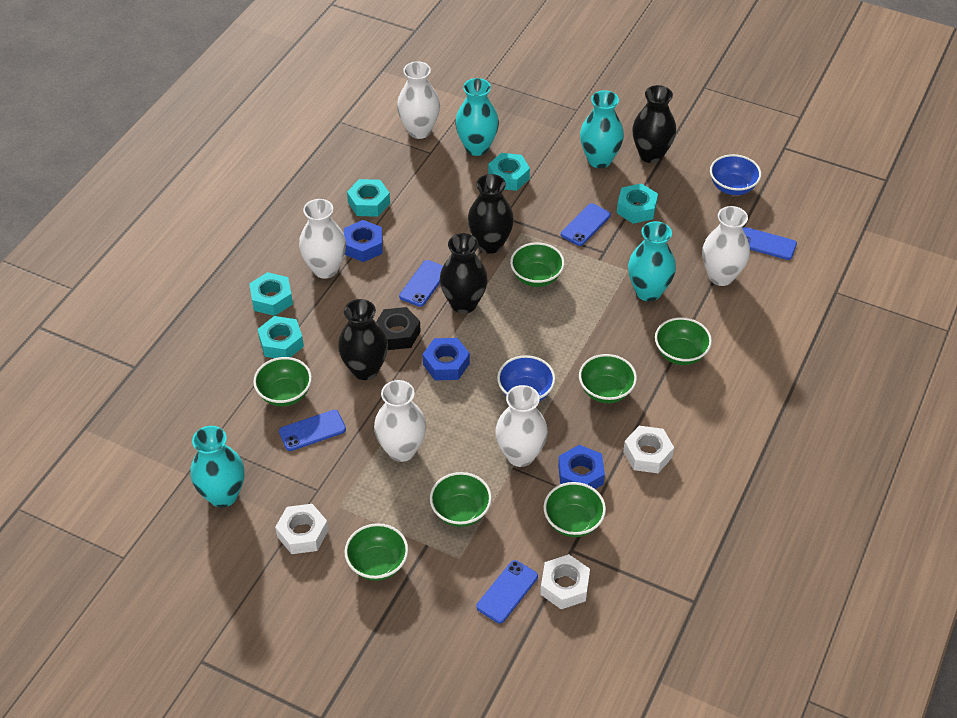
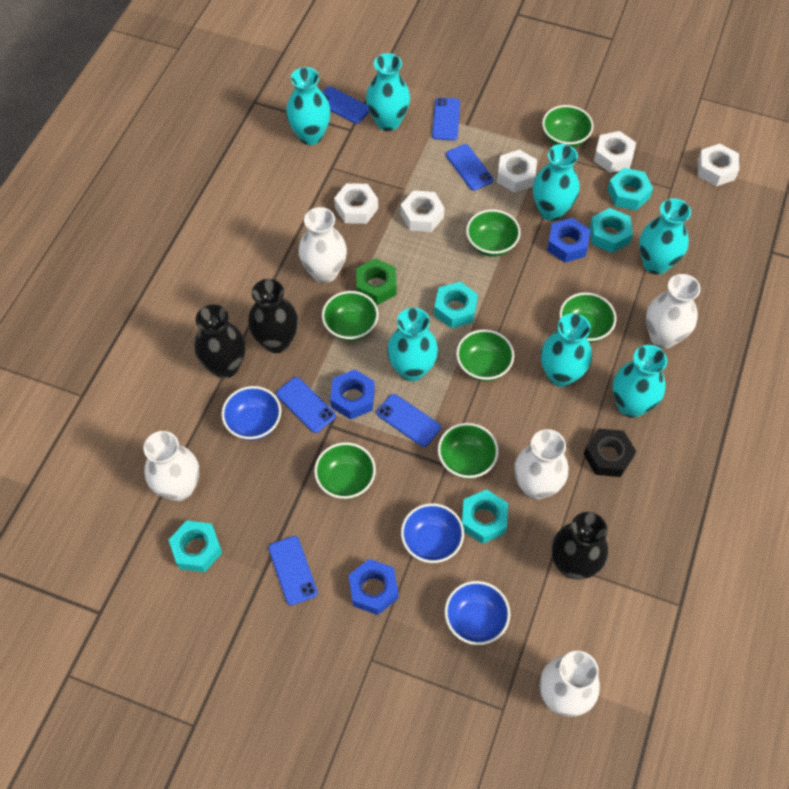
black vase: [338,299,388,380] [440,233,488,314] [468,174,514,254] [632,85,676,163] = 4 -> [194,304,246,378] [248,279,298,353] [551,512,608,580] = 3
blue bowl: [497,355,555,402] [710,154,761,195] = 2 -> [221,386,281,440] [401,503,464,563] [445,581,510,645] = 3
blue phone: [279,410,346,451] [399,260,443,307] [476,560,538,623] [561,203,611,246] [743,227,797,260] = 5 -> [268,536,318,605] [276,377,336,433] [322,86,369,124] [377,394,441,447] [432,97,460,141] [446,144,493,191] = 6
green nut: none = 0 -> [356,258,397,305] = 1
turquoise vase: [191,426,245,508] [455,78,499,156] [580,90,624,168] [628,221,676,301] = 4 -> [286,67,331,145] [366,53,410,131] [387,308,438,381] [533,144,580,221] [541,313,592,387] [612,345,667,418] [639,198,691,275] = 7
white nut: [275,504,328,554] [540,554,590,609] [623,426,674,473] = 3 -> [334,183,378,224] [401,190,445,232] [497,149,537,193] [594,131,636,173] [698,144,739,186] = 5

